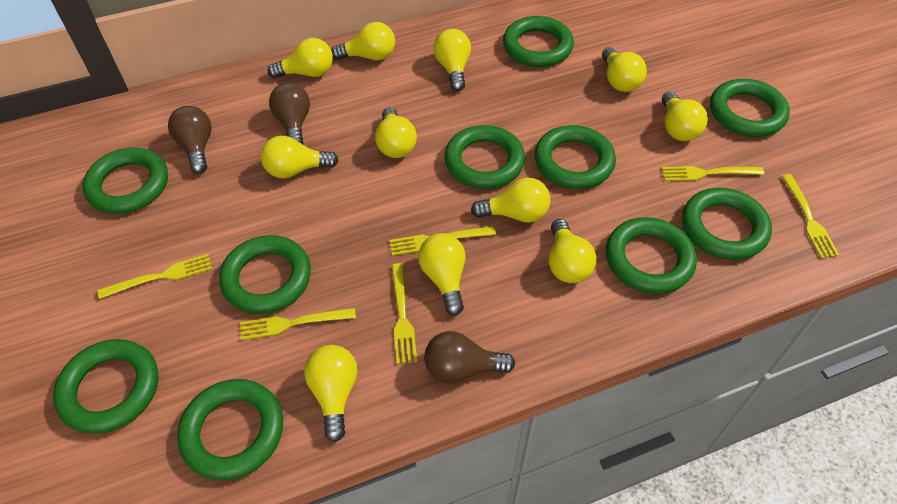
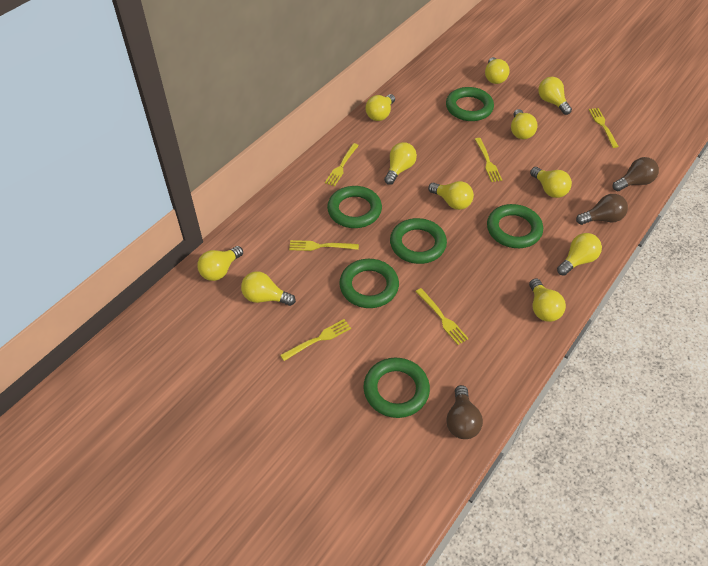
green ring: [53,339,158,434] [82,148,168,214] [177,379,283,480] [219,235,311,314] [444,125,525,189] [503,16,574,67] [534,125,616,189] [606,217,697,294] [682,188,772,260] [710,79,790,137] = 10 -> [327,186,382,228] [339,259,399,308] [363,358,430,418] [390,218,447,264] [446,87,494,121] [487,204,543,248] = 6

